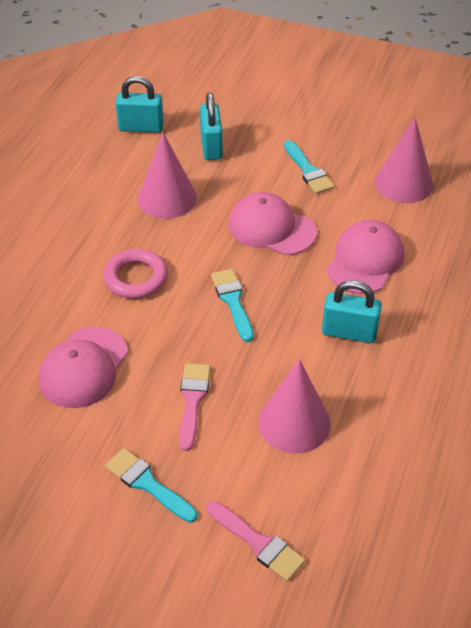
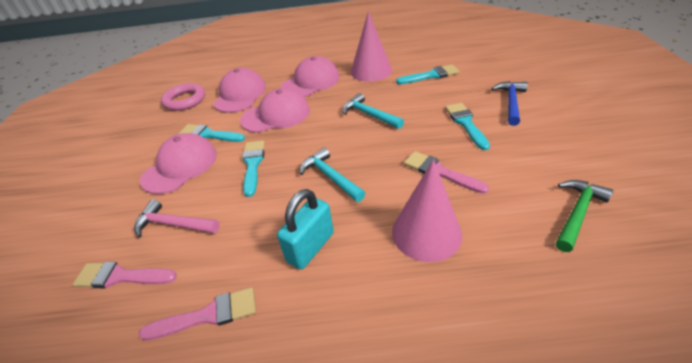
blue hammer: none = 0 -> [492,81,528,126] = 1
green hammer: none = 0 -> [556,180,613,252] = 1
pink brush: [179,363,211,451] [207,501,306,582] = 2 -> [73,262,177,288] [139,287,256,341] [404,151,489,194] = 3
pink cap: [39,327,128,408] [228,192,317,255] [327,220,404,294] = 3 -> [140,133,217,194] [213,68,266,113] [240,88,310,133] [281,56,340,97] = 4
pink cone: [138,132,197,219] [258,359,331,454] [375,117,433,203] = 3 -> [351,11,392,82] [392,160,462,262] = 2
pink hammer: none = 0 -> [134,199,220,238] = 1
turquoise brush: [105,448,198,523] [211,269,254,342] [284,140,335,194] = 3 -> [178,124,245,142] [242,140,265,197] [396,64,460,84] [445,103,490,150] = 4
turquoise hammer: none = 0 -> [300,147,366,202] [343,93,404,129] = 2
turquoise padlock: [115,76,164,133] [200,93,223,160] [322,280,382,343] = 3 -> [277,189,334,270] = 1

